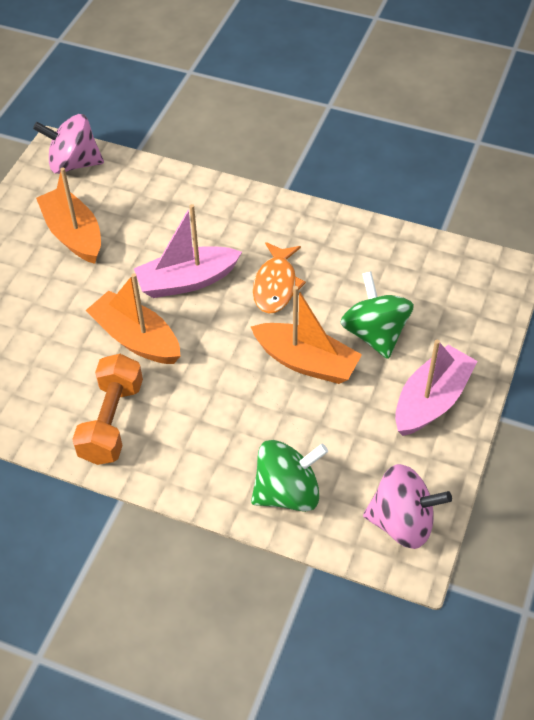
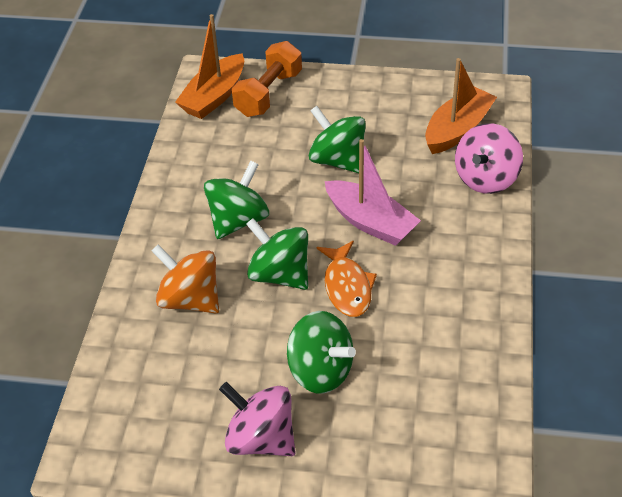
green spinning top: [251,440,328,512] [340,271,414,359] = 2 -> [204,161,269,239] [246,218,308,290] [287,311,356,394] [309,106,366,173] = 4
orange boat: [36,167,101,264] [86,273,180,364] [251,286,362,384] = 3 -> [175,14,244,119] [425,58,497,154] = 2
orange spinning top: none = 0 -> [152,244,219,314] = 1
pink boat: [134,204,242,298] [395,340,478,436] = 2 -> [325,139,421,246] = 1

